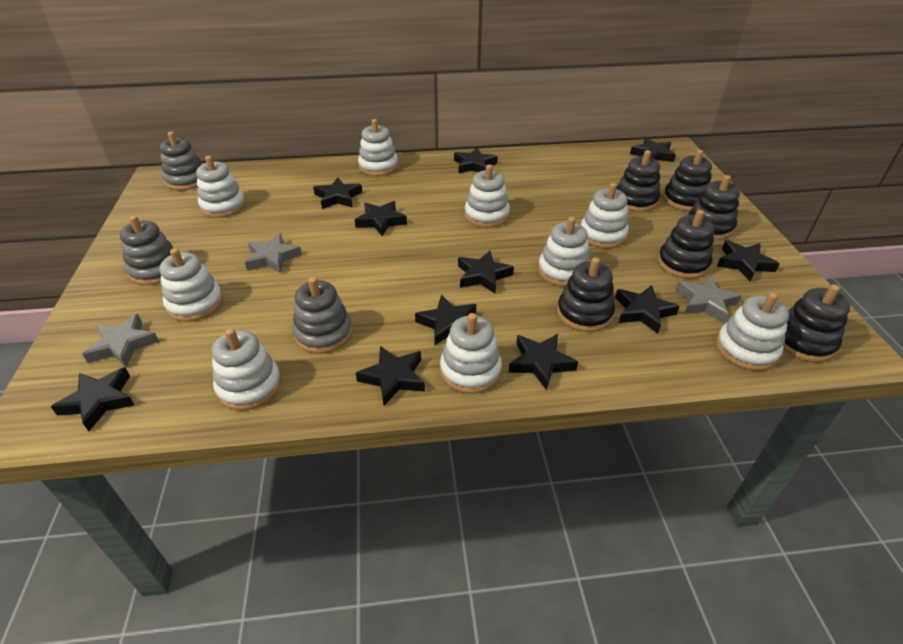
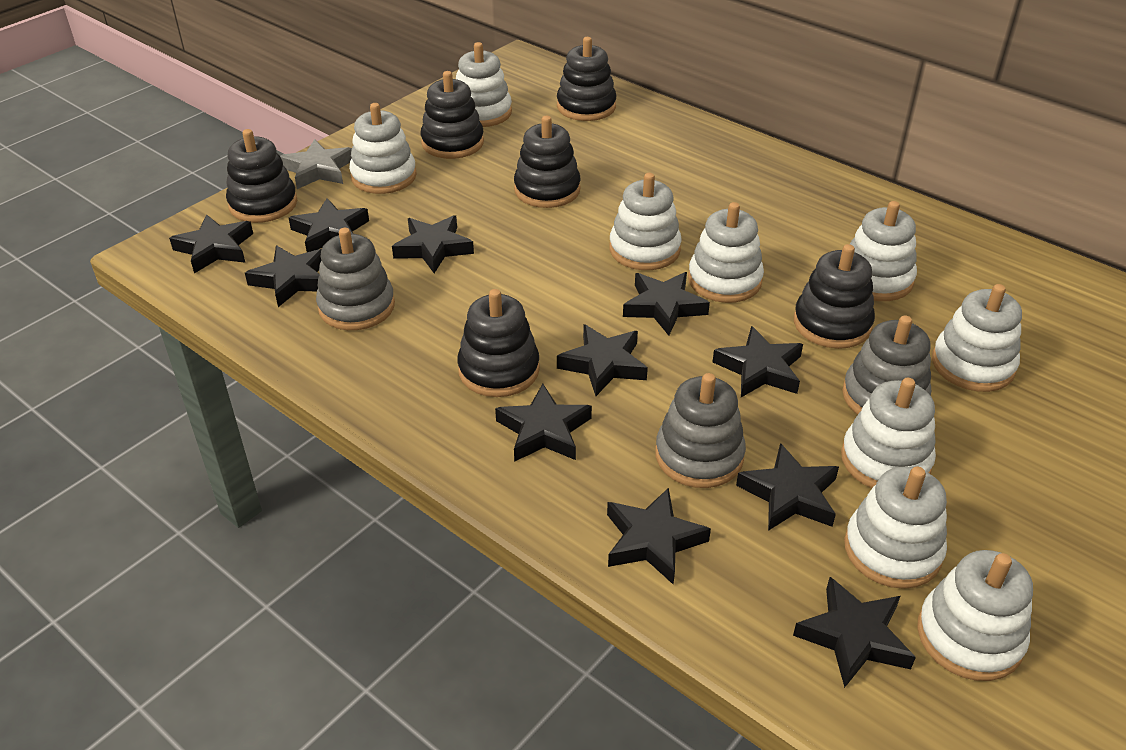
grey star: [82,314,159,367] [245,233,302,274] [676,276,742,324] = 3 -> [280,139,352,189] = 1

